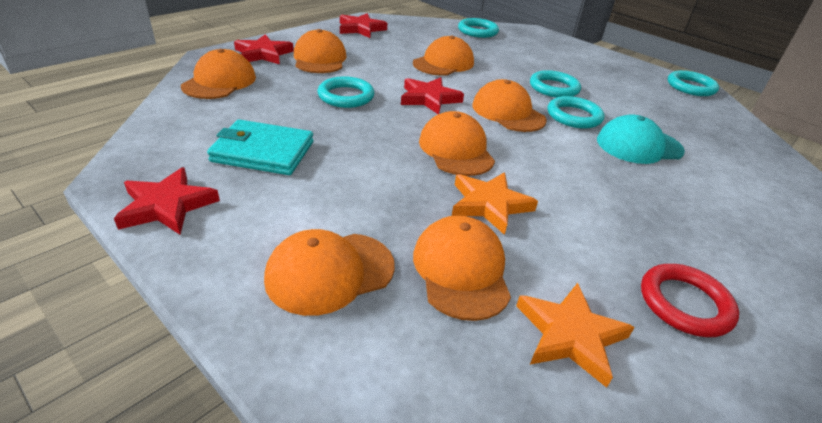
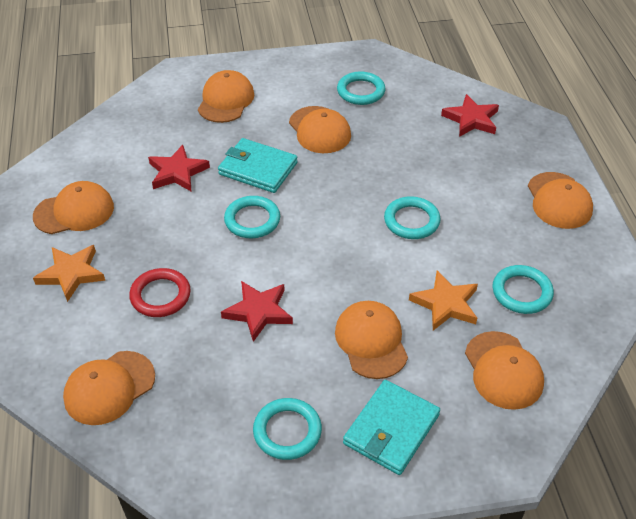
red star: [114,167,220,234] [234,34,294,64] [340,13,387,38] [401,77,464,114] = 4 -> [148,145,210,192] [221,281,293,342] [441,94,499,137] = 3
turquoise cap: [597,114,685,164] = 1 -> none = 0
turquoise wallet: [207,119,314,175] = 1 -> [218,138,298,193] [343,380,440,475] = 2

